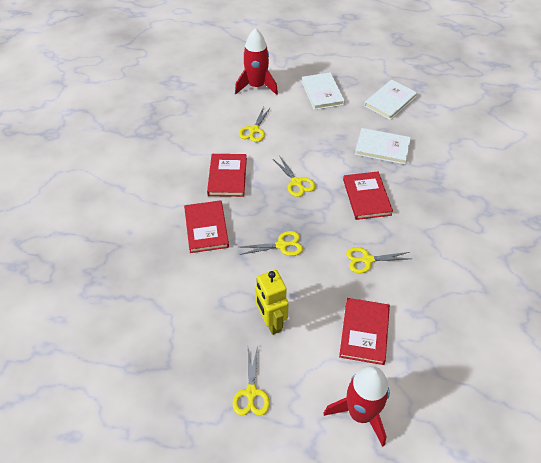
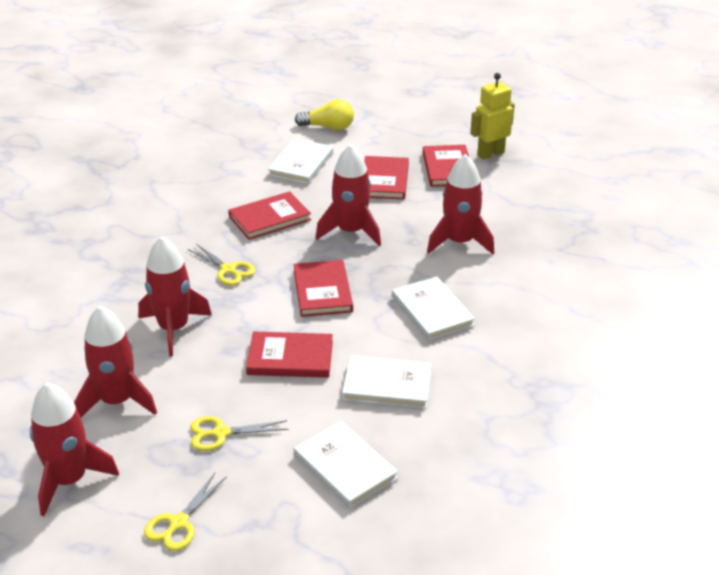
red book: [184,200,229,253] [207,154,247,197] [339,298,390,365] [343,172,393,220] = 4 -> [228,191,311,240] [246,332,333,378] [293,260,353,317] [364,156,409,199] [423,145,469,187] = 5
red rocket: [235,28,278,95] [324,366,390,447] = 2 -> [30,382,119,516] [74,306,157,418] [138,236,212,356] [315,144,381,246] [427,154,494,254] = 5
white book: [301,72,345,110] [355,128,411,165] [364,80,418,120] = 3 -> [268,138,333,184] [294,421,398,509] [342,355,432,409] [392,276,475,341] = 4
yellow light bulb: none = 0 -> [295,99,354,130] = 1
yellow scissors: [233,346,270,416] [239,107,271,142] [239,231,303,256] [273,157,315,197] [346,247,411,273] = 5 -> [144,473,227,551] [188,244,255,285] [190,416,288,451] = 3

